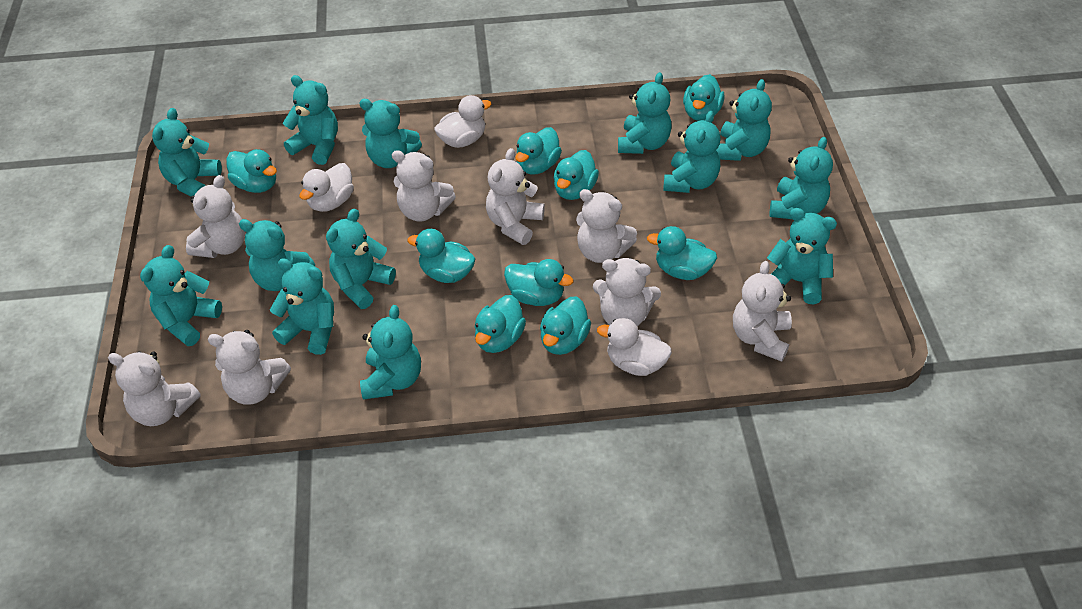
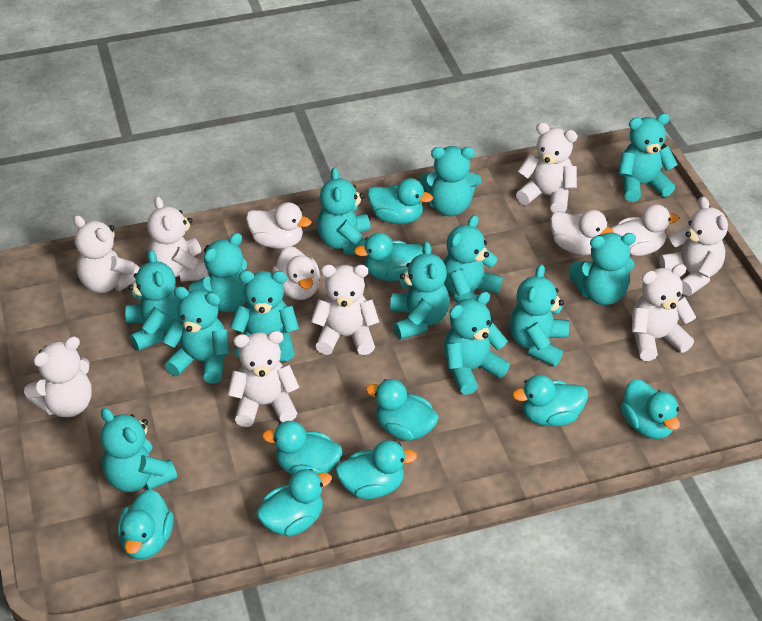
white duck: [299,163,354,212] [434,95,491,148] [597,318,672,376] = 3 -> [246,202,311,249] [273,246,320,300] [550,210,615,255] [611,204,679,256] = 4

